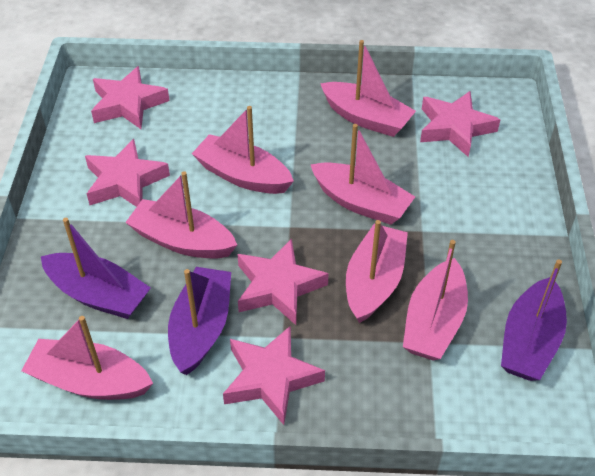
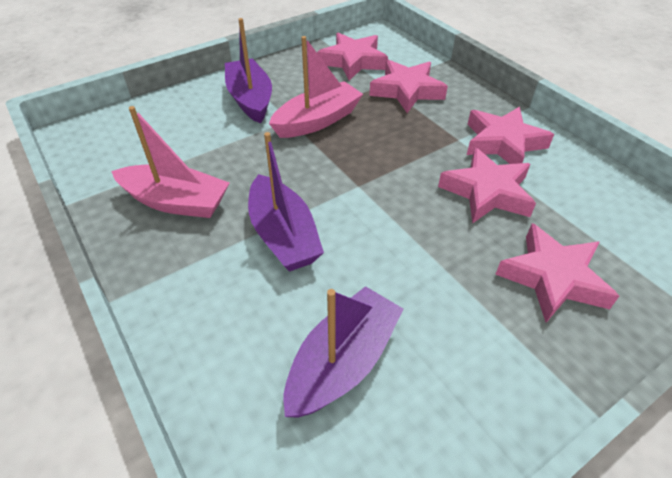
pink boat: [21,316,153,400] [125,171,237,258] [192,106,294,194] [311,124,415,225] [320,40,416,137] [346,220,408,323] [403,240,468,360] = 7 -> [111,106,229,218] [269,36,363,138] = 2

